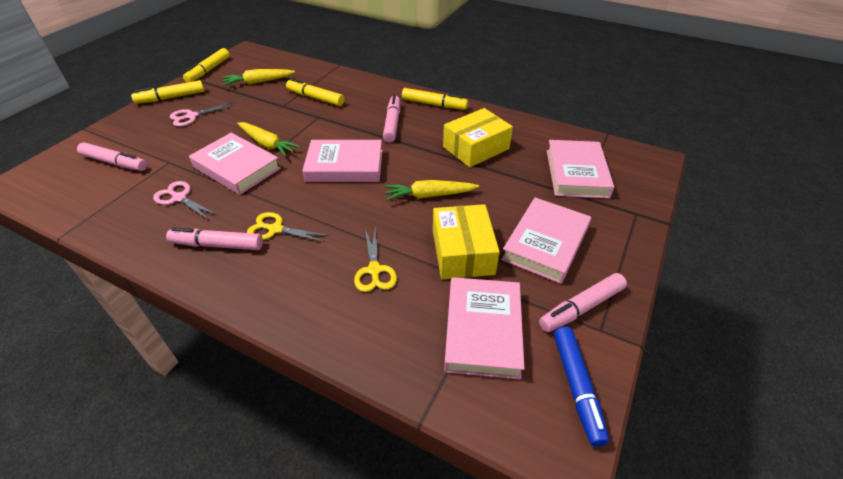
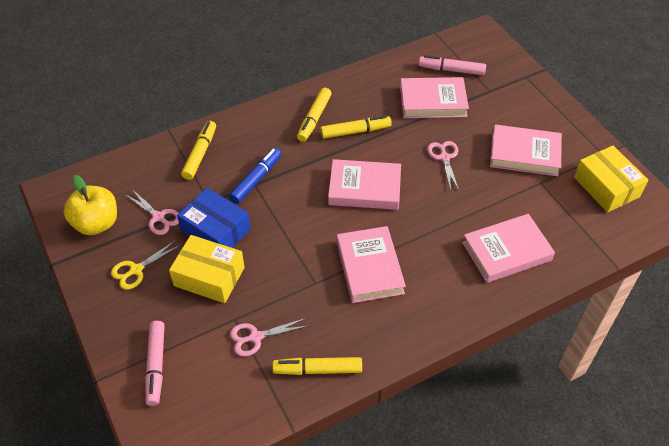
blue box: none = 0 -> [177,188,251,248] = 1
pink marker: [77,143,147,171] [166,228,263,250] [383,95,400,143] [539,273,627,332] = 4 -> [145,321,165,406] [419,55,486,75] = 2
pink scissors: [153,181,217,220] [170,102,235,127] = 2 -> [125,189,179,235] [230,318,307,356] [427,141,459,191] = 3
yellow apple: none = 0 -> [64,175,117,235] = 1
yellow carrot: [222,69,295,86] [237,122,301,157] [384,180,479,201] = 3 -> none = 0
yellow scissors: [247,212,329,242] [354,227,397,292] = 2 -> [111,240,181,290] = 1

